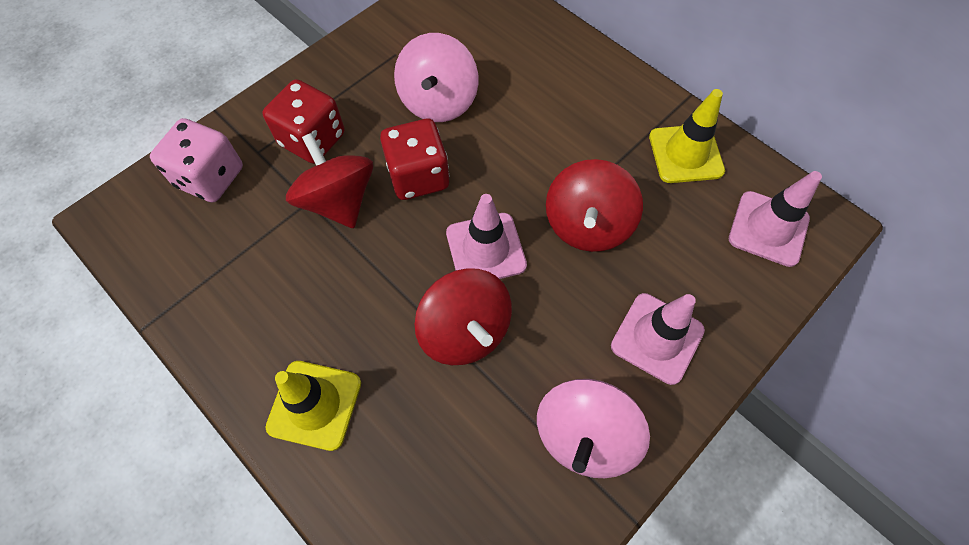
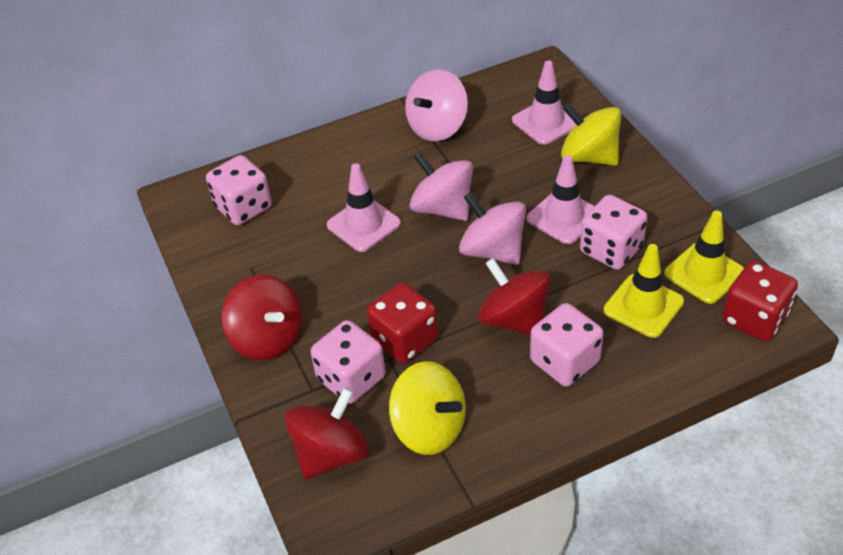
pink dice: [150,118,243,203] = 1 -> [206,155,272,225] [311,320,386,404] [530,303,603,387] [580,195,647,270] = 4
pink spinning top: [394,33,478,122] [537,379,650,478] = 2 -> [405,69,468,141] [410,151,473,221] [459,192,526,265] = 3
yellow spinning top: none = 0 -> [389,361,466,455] [561,102,621,166] = 2

